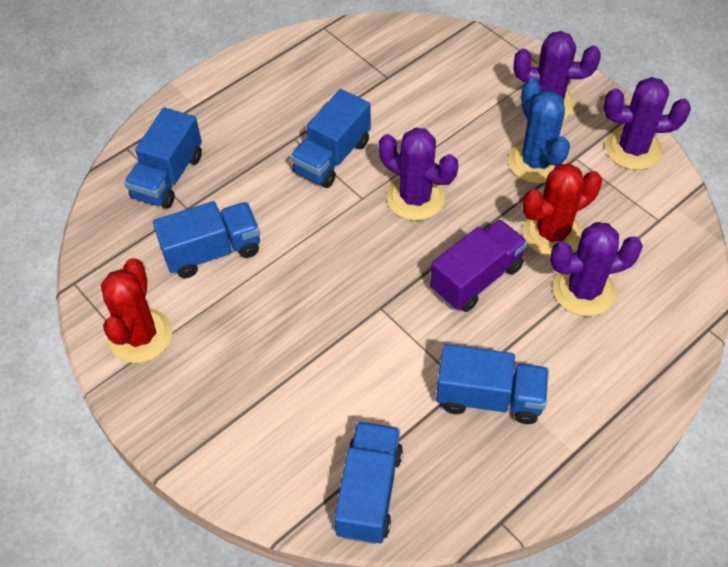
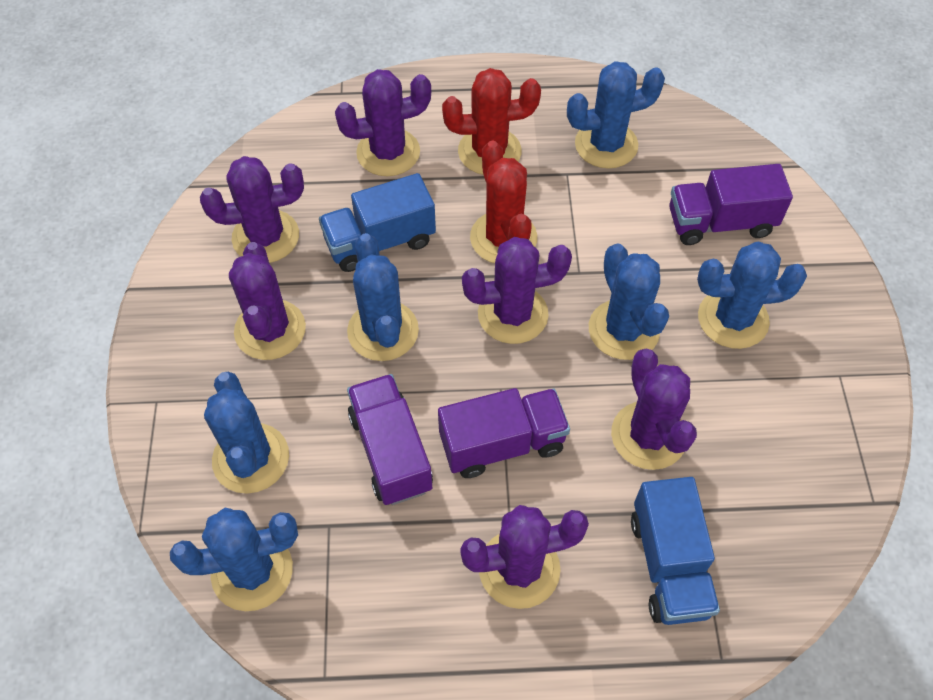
blue cactus: [508,78,570,183] = 1 -> [170,508,298,611] [204,372,289,494] [347,233,419,361] [567,61,665,169] [589,243,669,360] [697,242,807,349] = 6
blue truck: [124,108,202,209] [153,201,260,278] [290,89,371,188] [334,421,403,544] [436,344,549,424] = 5 -> [319,173,436,272] [631,477,720,625] = 2
purple cactus: [379,127,458,221] [514,31,601,120] [550,222,643,316] [604,77,691,170] = 4 -> [200,156,304,263] [229,242,306,360] [335,69,431,176] [460,505,589,609] [462,237,572,344] [611,349,697,470] = 6
purple truck: [430,220,528,312] = 1 -> [347,374,433,505] [438,388,570,478] [669,164,793,245] = 3

